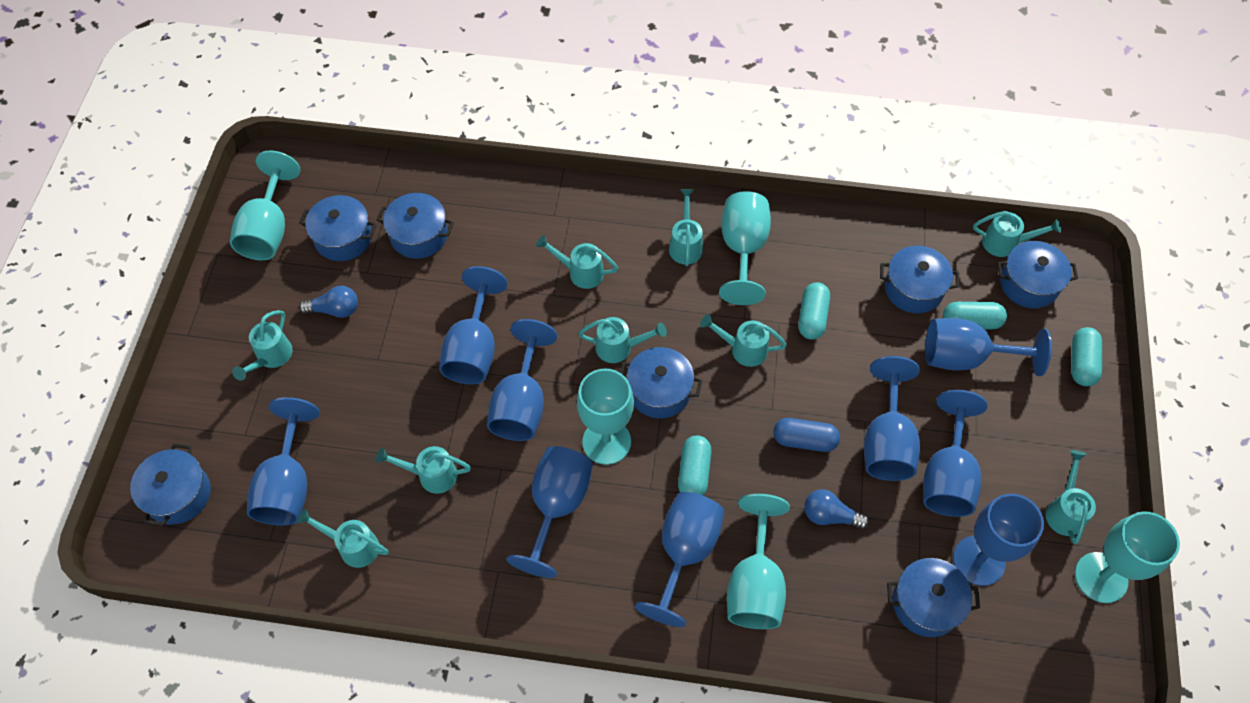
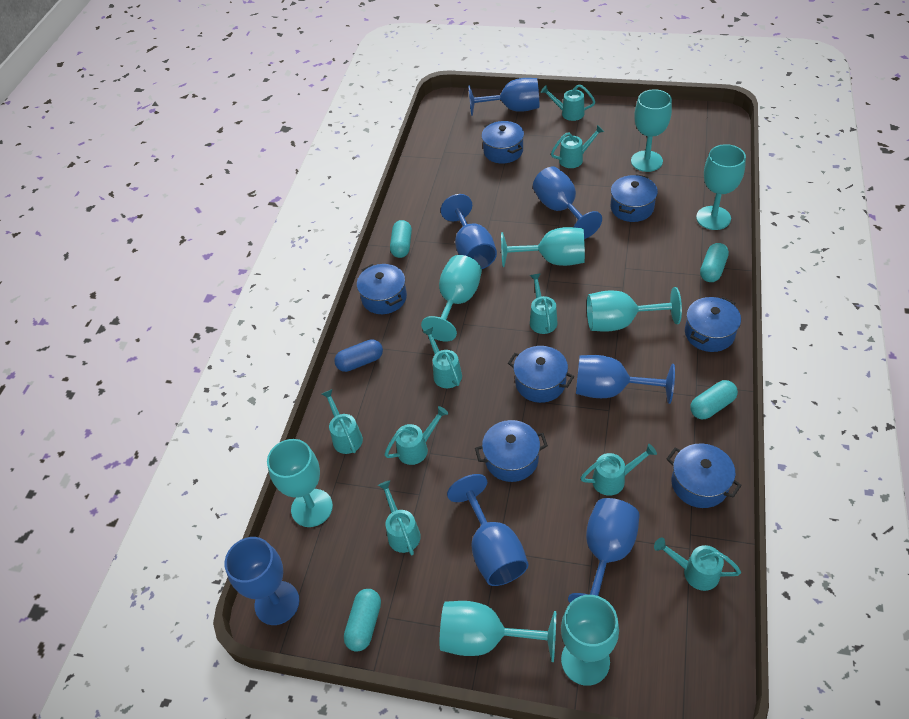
blue goblet: [247,397,320,525] [439,266,508,384] [487,319,557,441] [506,446,593,578] [635,492,725,627] [864,356,920,481] [923,390,988,517] [925,318,1052,376] [953,494,1044,586] = 9 -> [224,537,299,625] [441,194,497,269] [447,474,529,586] [468,78,539,116] [533,167,602,239] [568,498,640,610] [576,355,675,404] = 7
blue light bulb: [299,286,358,318] [804,490,869,529] = 2 -> none = 0
turquoise goblet: [230,151,300,260] [577,368,634,465] [719,191,771,305] [727,494,790,629] [1075,511,1180,603] = 5 -> [267,439,333,527] [421,255,482,342] [440,601,556,662] [501,227,585,267] [561,595,619,686] [587,287,682,332] [631,89,672,172] [696,144,746,230] = 8

